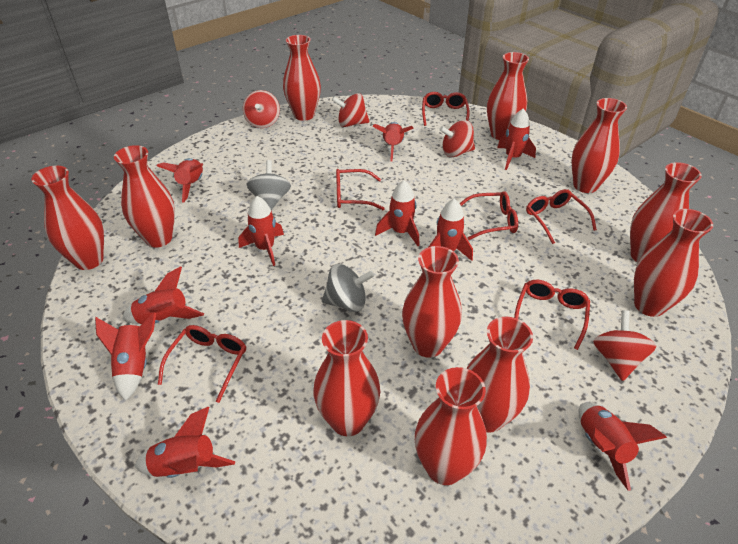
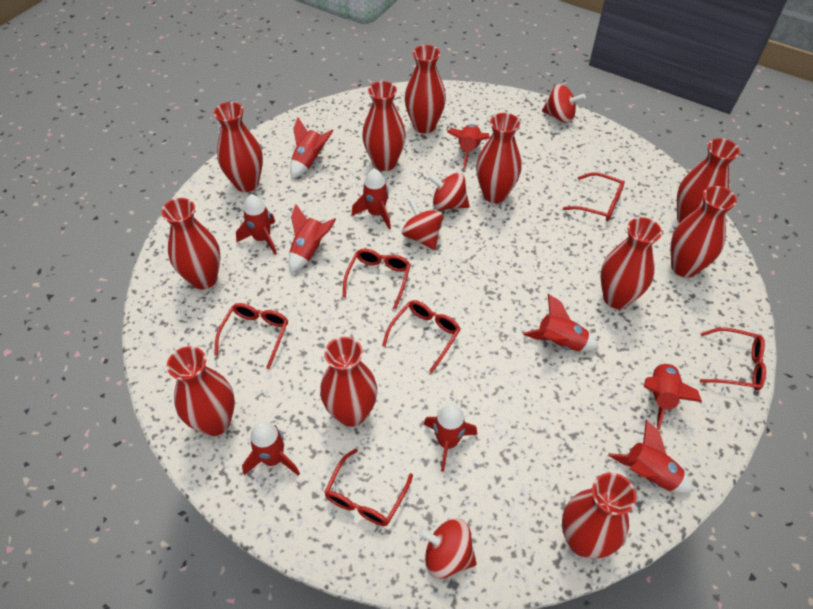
grey spinning top: [247,160,291,210] [322,264,374,312] = 2 -> none = 0

